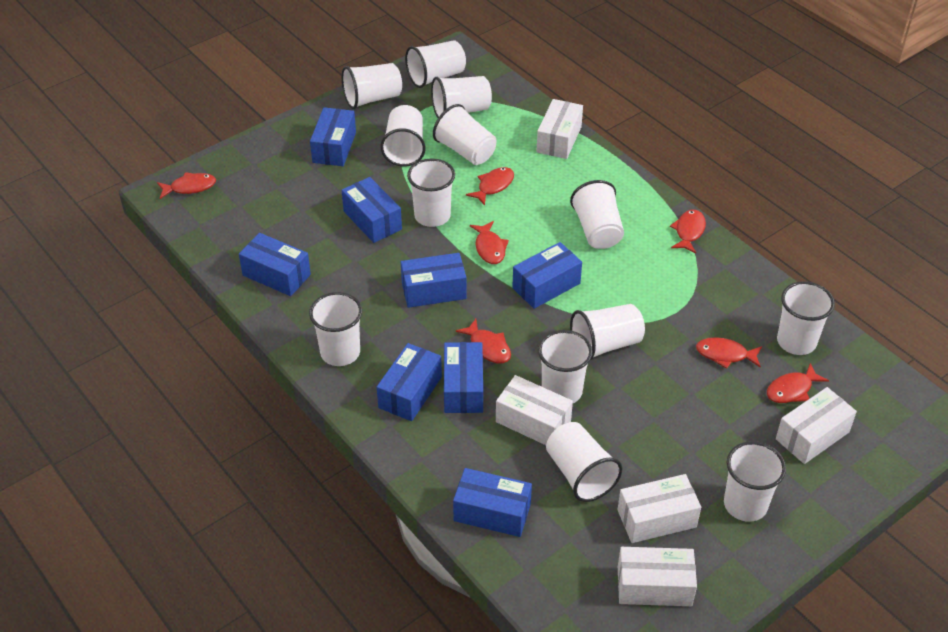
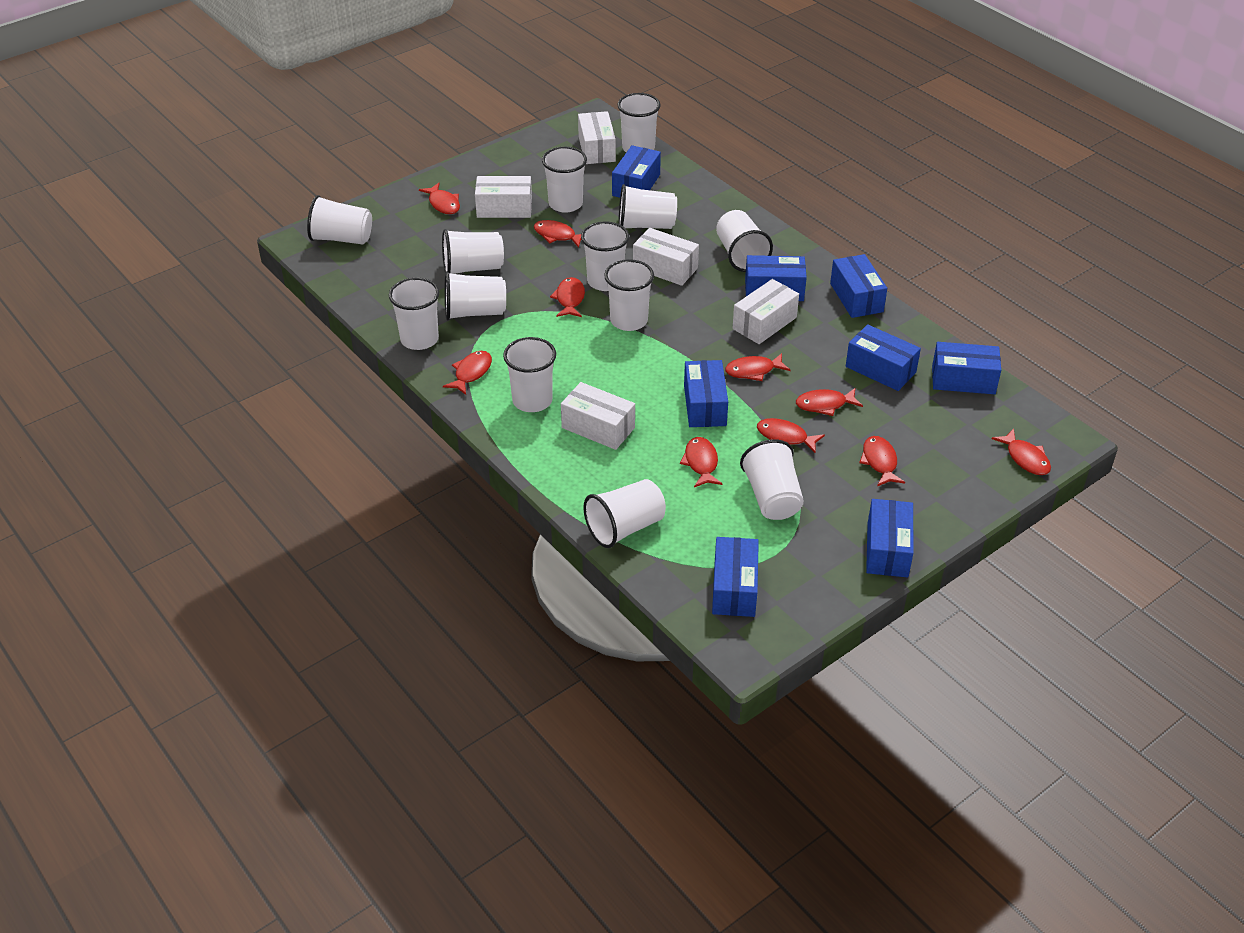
red fish: [157,172,216,199] [456,319,511,364] [466,167,514,206] [470,221,509,264] [670,210,706,254] [696,337,762,369] [767,363,829,403] = 7 -> [419,183,460,214] [443,351,492,395] [534,220,582,248] [550,277,585,317] [680,437,723,487] [725,353,790,381] [757,418,825,453] [796,388,863,416] [859,436,905,486] [992,429,1051,475] = 10

